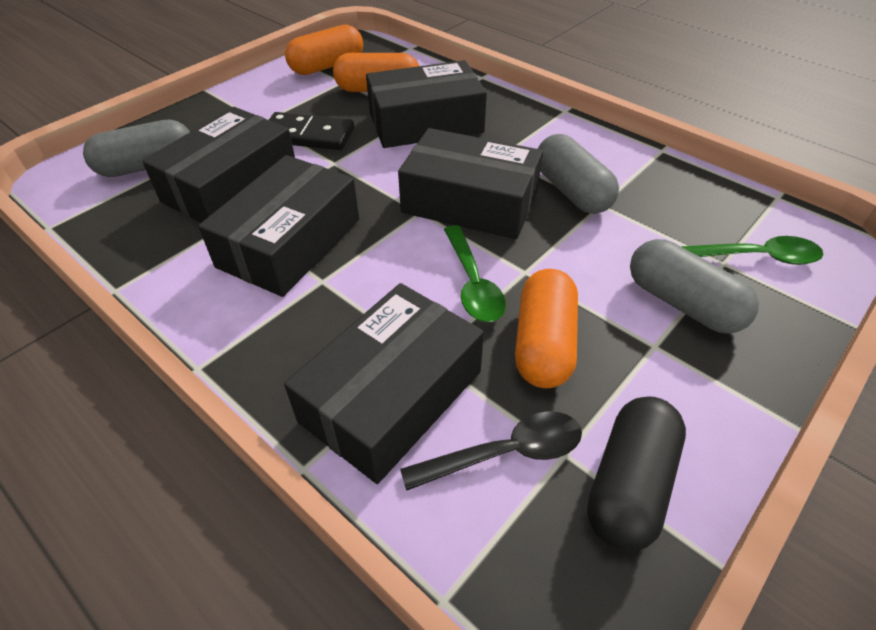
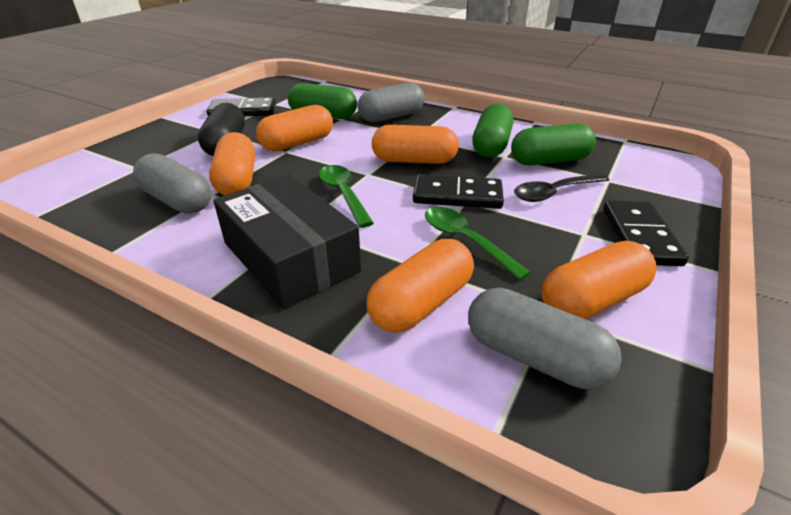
black box: [142,107,295,223] [198,155,359,297] [284,283,484,484] [366,60,487,148] [398,128,543,239] = 5 -> [213,174,361,309] = 1
black domino: [269,112,354,150] = 1 -> [207,97,276,116] [413,174,504,209] [603,200,689,266] = 3
green capsule: none = 0 -> [288,83,357,119] [472,104,513,157] [511,123,596,165] = 3
orange capsule: [285,25,363,75] [333,53,419,92] [515,269,578,388] = 3 -> [209,132,255,195] [256,105,333,152] [367,239,474,333] [372,125,459,164] [542,241,657,320] = 5

